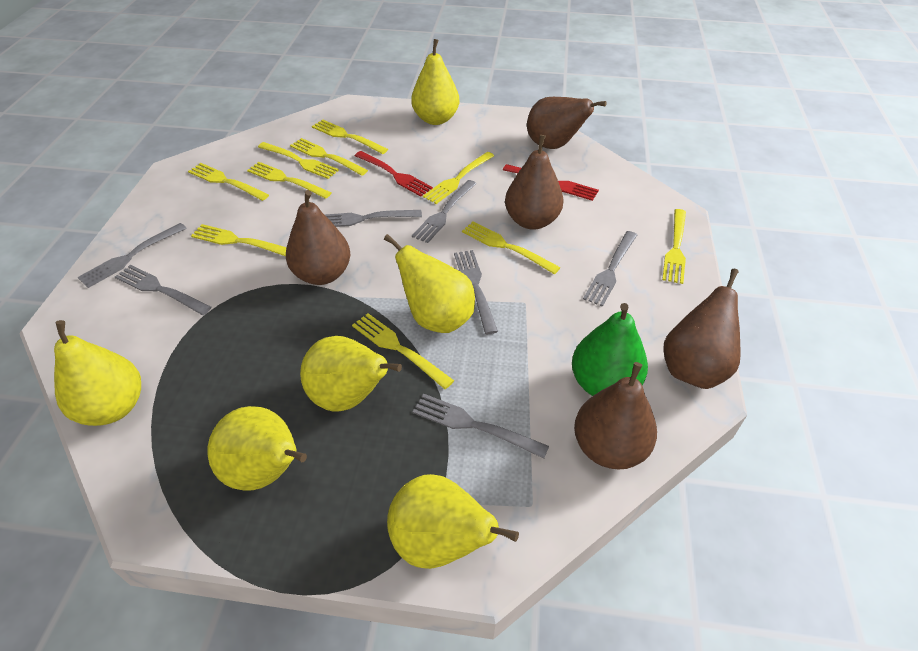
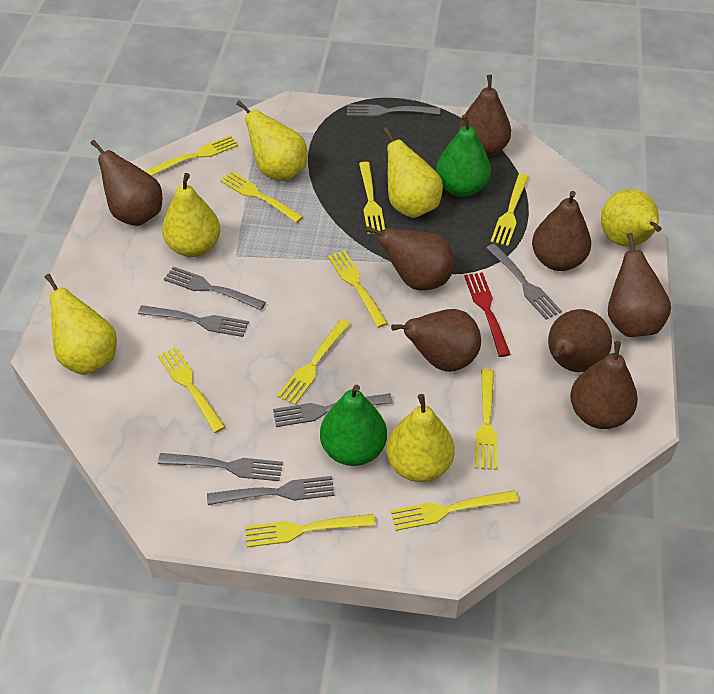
brown pear: [286,190,350,285] [505,135,564,230] [527,97,607,149] [574,362,657,470] [663,269,741,389] = 5 -> [90,140,162,226] [365,226,454,290] [391,309,481,372] [458,75,511,157] [532,191,591,271] [548,309,612,372] [570,341,638,429] [608,233,671,337] = 8
green pear: [572,303,648,396] = 1 -> [320,385,387,466] [436,114,491,197] = 2
red fork: [355,151,433,197] [503,164,599,201] = 2 -> [464,272,511,357] = 1

